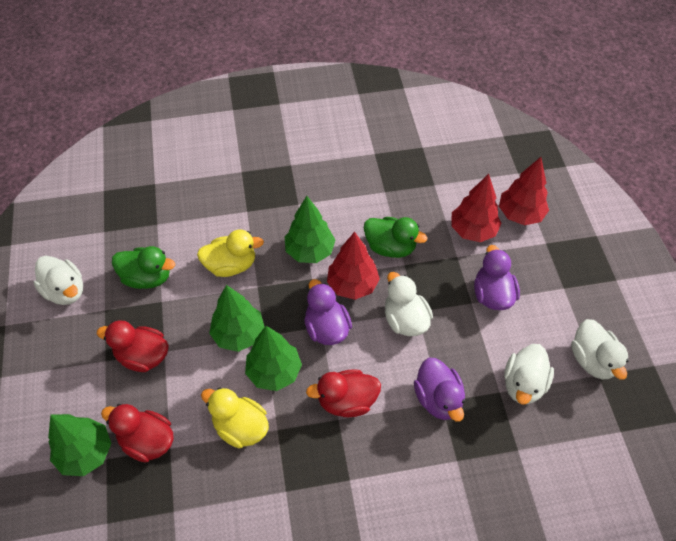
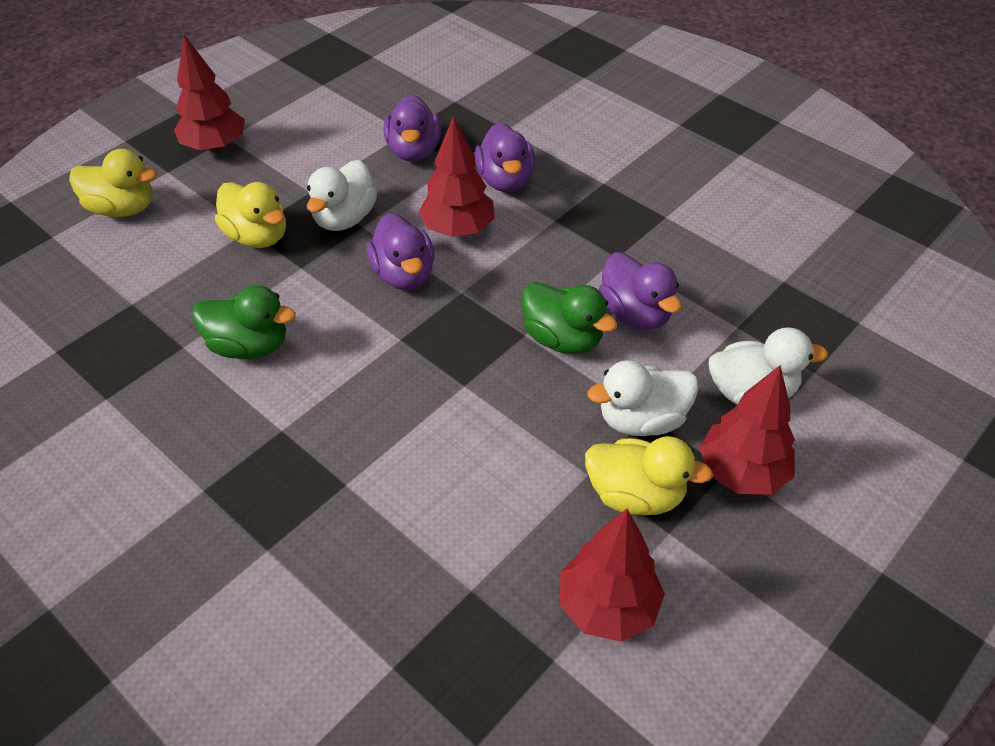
green tree: [48,414,112,476] [209,285,264,352] [245,326,302,391] [285,196,335,263] = 4 -> none = 0
purple duck: [304,279,352,345] [414,358,465,421] [474,245,520,310] = 3 -> [367,213,435,290] [383,94,441,162] [475,122,535,192] [599,252,682,330] = 4
red duck: [97,320,169,372] [101,404,174,463] [306,369,381,417] = 3 -> none = 0
red tree: [327,232,380,300] [451,174,502,242] [499,157,549,225] = 3 -> [174,35,245,152] [419,116,494,237] [560,509,665,642] [699,365,795,495] = 4
white duck: [33,256,83,305] [385,272,433,336] [504,344,554,404] [571,319,629,380] = 4 -> [307,160,377,231] [587,360,699,436] [709,327,828,404] = 3
yellow duck: [197,230,264,277] [201,387,269,448] = 2 -> [69,149,157,217] [215,182,286,248] [585,436,713,515] = 3

